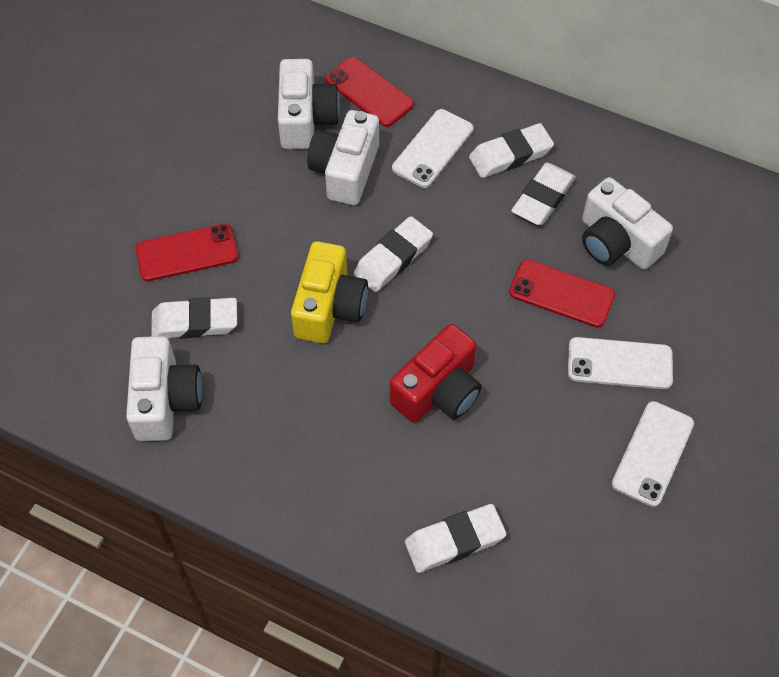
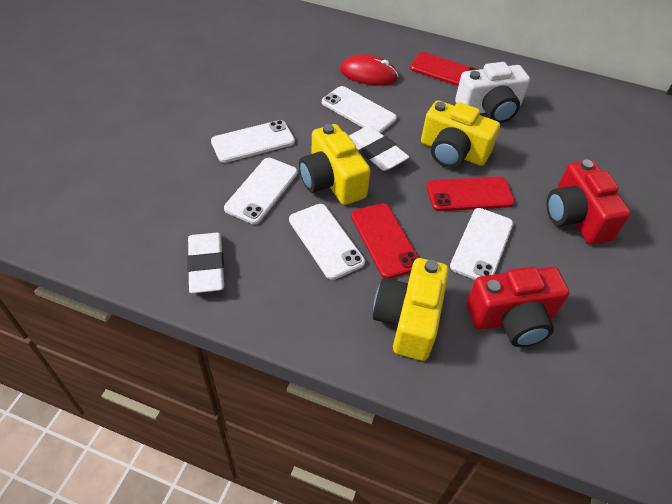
red camera: [390,324,482,423] = 1 -> [466,267,569,347] [547,159,631,244] = 2
red mouse: none = 0 -> [340,55,399,85] = 1
white camera: [126,336,202,441] [278,59,340,149] [307,110,379,205] [582,177,673,270] = 4 -> [455,62,530,123] = 1
white eraser: [151,297,237,339] [354,216,433,292] [405,504,506,573] [469,123,554,178] [511,163,576,225] = 5 -> [187,233,224,293] [349,125,409,171] = 2
white phone: [392,109,473,188] [568,337,673,389] [612,401,694,507] = 3 -> [211,120,295,163] [224,158,298,224] [289,204,365,280] [322,86,397,133] [450,208,513,280] = 5
yellow camera: [291,241,368,343] = 1 -> [299,124,371,205] [373,258,449,361] [421,100,500,168] = 3

